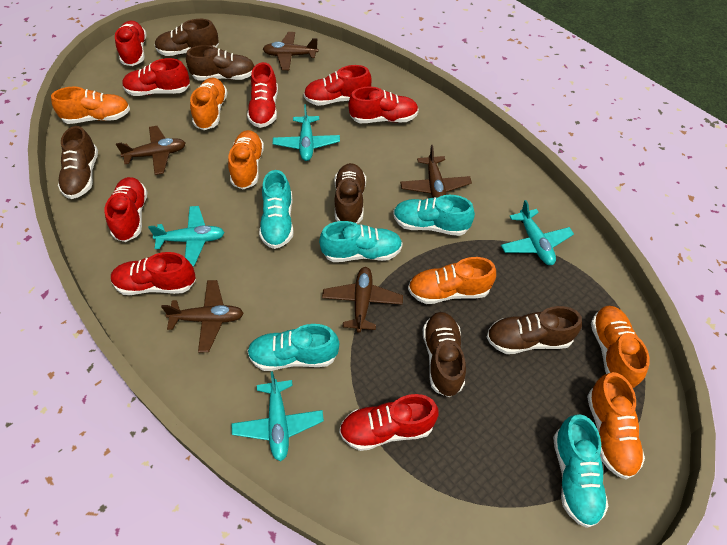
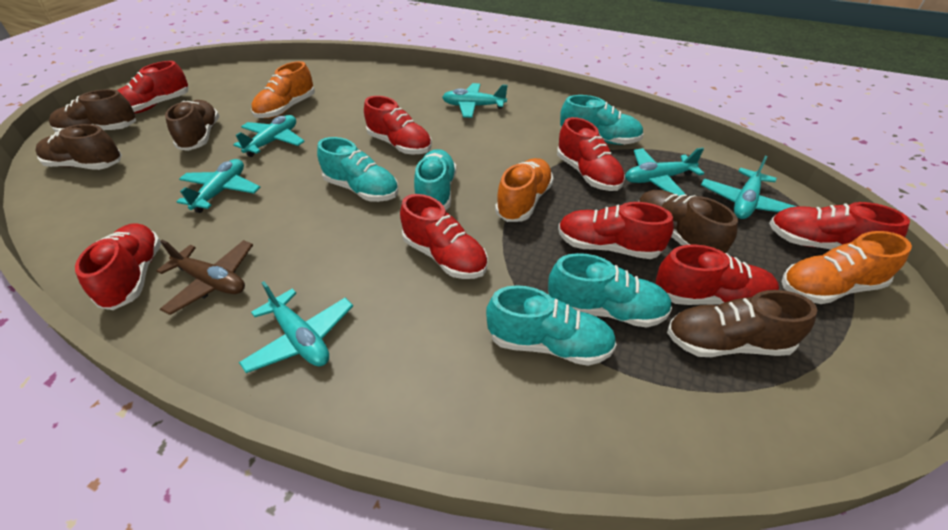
brown plane: [116,126,186,175] [161,280,244,353] [263,32,318,70] [322,267,403,333] [400,145,472,198] = 5 -> [156,240,253,315] = 1
brown shoe: [58,126,98,199] [155,19,219,56] [186,45,254,80] [334,163,366,224] [423,312,466,397] [486,306,582,354] = 6 -> [35,124,122,170] [49,89,136,132] [165,100,219,151] [638,190,738,253] [667,290,818,357] = 5
orange shoe: [51,87,130,124] [190,78,227,130] [228,130,264,189] [408,257,496,304] [587,372,645,479] [591,306,650,388] = 6 -> [251,61,315,119] [495,158,554,222] [782,231,912,304] = 3
turquoise plane: [148,206,225,267] [231,371,324,461] [273,104,340,161] [501,200,574,265] = 4 -> [177,159,260,213] [233,115,305,157] [239,281,353,373] [442,83,508,118] [625,147,704,196] [701,156,797,219] = 6

